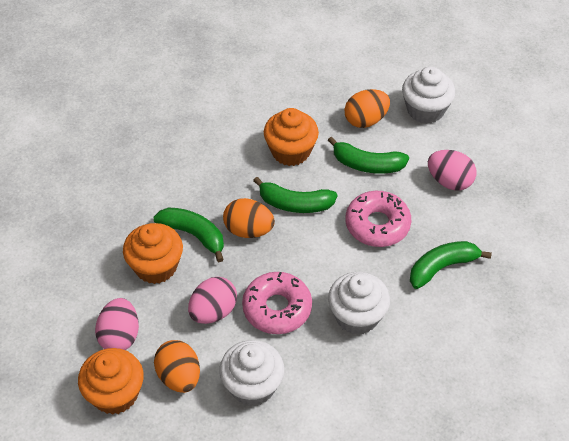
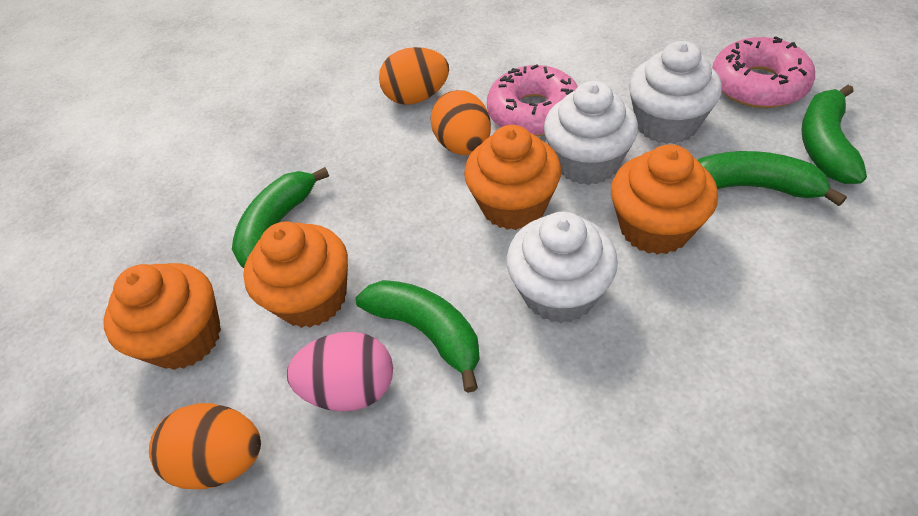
orange cupcake: [78,348,144,415] [123,223,183,284] [264,108,319,166] = 3 -> [103,263,221,370] [243,222,348,328] [464,125,561,230] [611,144,718,255] = 4
pink egg: [95,298,139,350] [188,277,237,324] [428,150,476,190] = 3 -> [287,332,393,411] = 1

